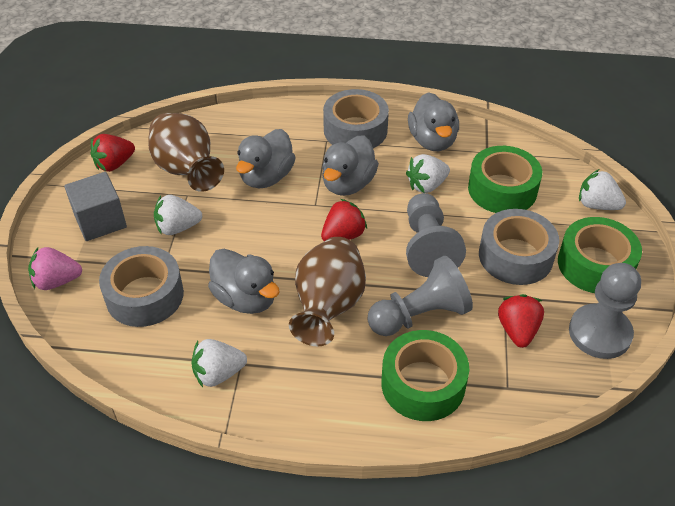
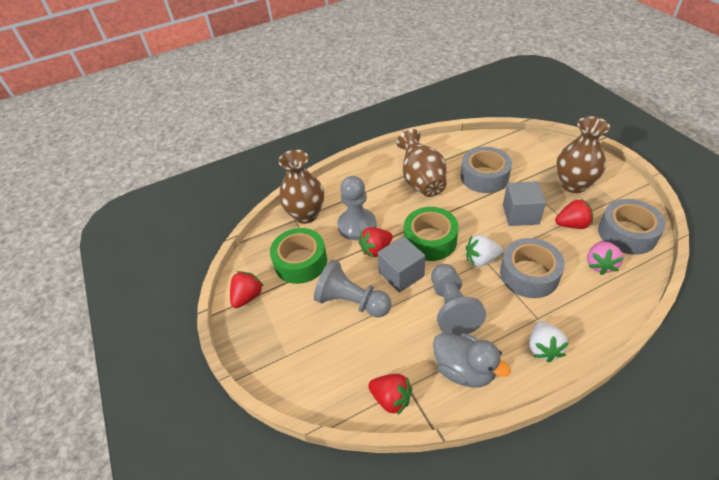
brown vase: [148,113,224,192] [289,237,366,346] = 2 -> [278,150,324,224] [396,129,447,197] [556,116,610,193] = 3
green tape: [381,330,469,421] [468,146,542,213] [558,217,642,293] = 3 -> [270,228,327,284] [404,207,459,261] = 2
grey cube: [64,172,127,241] = 1 -> [377,236,425,293] [503,181,546,226] = 2
grey duck: [208,249,280,314] [236,129,296,188] [322,135,379,196] [408,92,459,151] = 4 -> [433,333,511,388] = 1
red strawberry: [90,134,135,172] [321,199,367,241] [498,294,544,348] = 3 -> [230,271,263,308] [359,227,393,258] [368,374,412,416] [555,199,593,229] = 4
white strawberry: [154,195,202,235] [192,339,247,387] [406,154,450,193] [579,169,626,210] = 4 -> [466,235,503,266] [529,321,569,362] = 2

